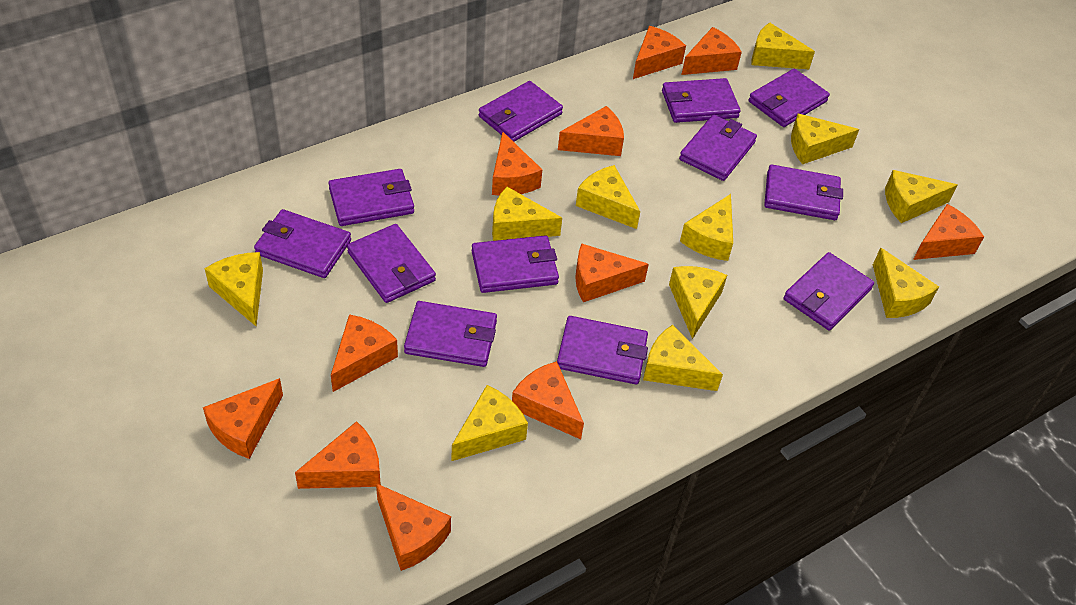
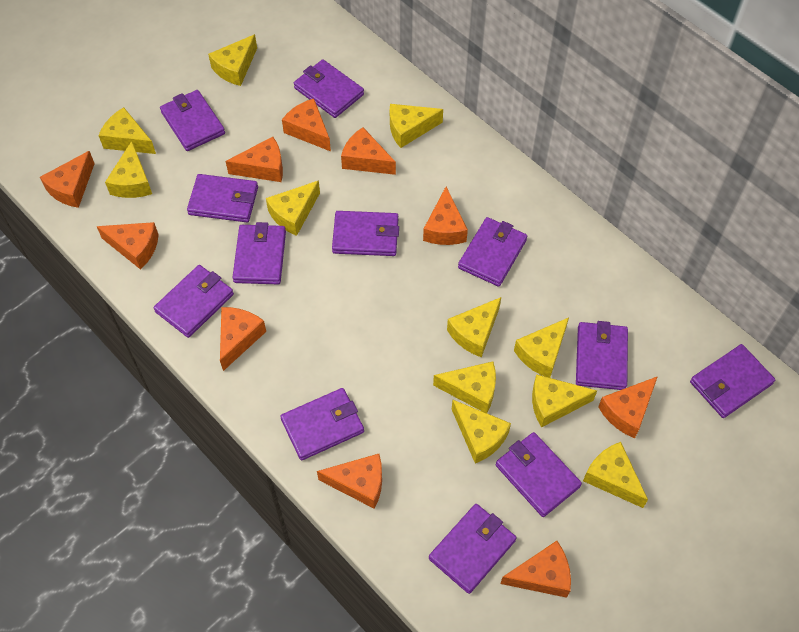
orange cheese: [203,378,283,459] [295,421,381,489] [331,314,398,392] [376,483,451,571] [492,132,542,196] [512,361,584,439] [558,106,624,156] [575,243,649,302] [633,26,686,79] [681,27,742,75] [913,204,984,260] = 11 -> [40,151,95,208] [97,222,159,270] [220,307,266,371] [226,137,283,182] [282,99,331,152] [317,454,382,509] [341,127,396,175] [423,187,468,245] [500,541,571,598] [598,376,658,438] = 10

